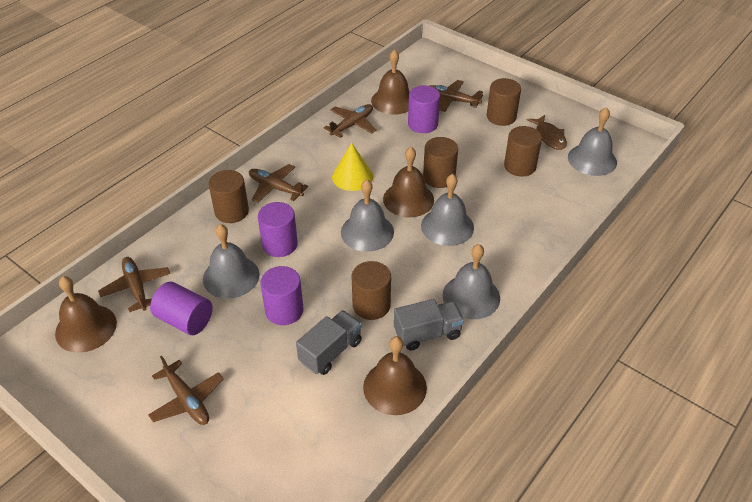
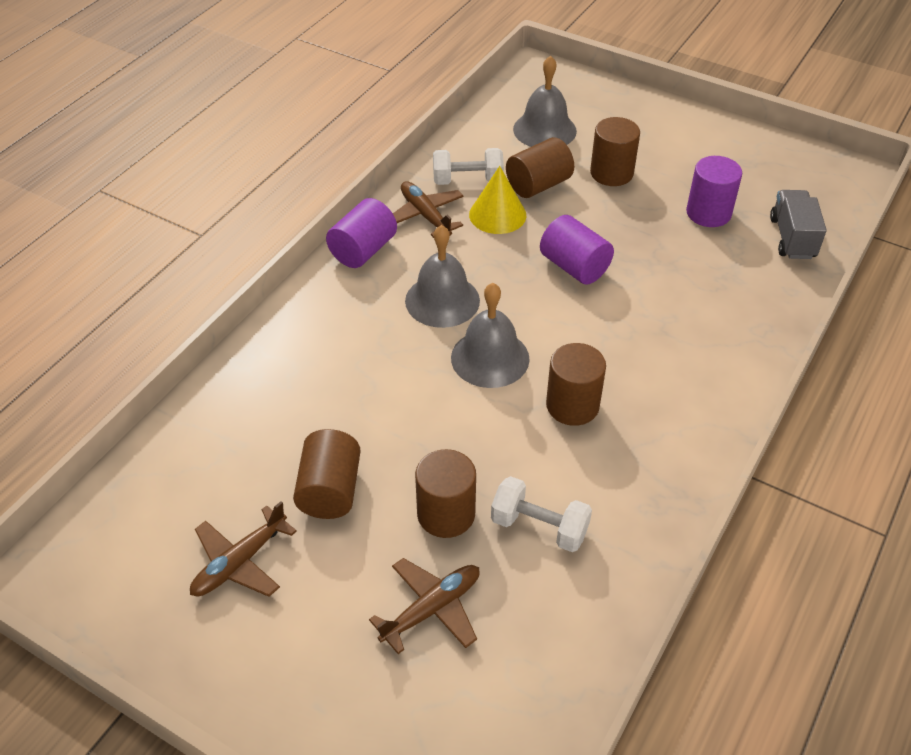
brown bell: [55,276,117,353] [363,336,427,415] [371,49,410,115] [383,147,434,217] = 4 -> none = 0
brown fish: [527,115,567,150] = 1 -> none = 0
brown plane: [98,257,170,312] [148,356,224,425] [249,164,308,203] [324,104,377,138] [429,80,483,112] = 5 -> [190,501,297,597] [369,558,480,654] [393,181,464,238] = 3
grey bell: [203,224,260,299] [341,179,394,252] [421,174,474,246] [443,244,500,319] [568,107,617,176] = 5 -> [405,225,480,328] [451,283,530,388] [513,56,577,147] = 3
grey truck: [296,310,362,375] [394,299,464,350] = 2 -> [770,190,827,259] = 1
purple cylinder: [150,282,213,335] [258,202,298,257] [260,266,304,325] [408,85,440,133] = 4 -> [326,198,397,268] [540,215,614,285] [686,156,742,227] = 3
white dumbbell: none = 0 -> [433,148,504,185] [491,476,592,552] = 2

